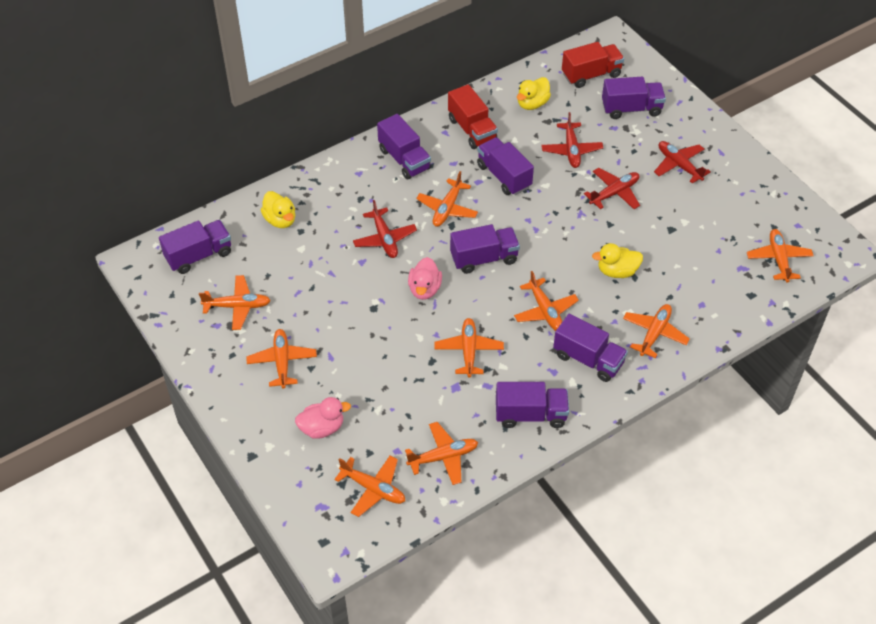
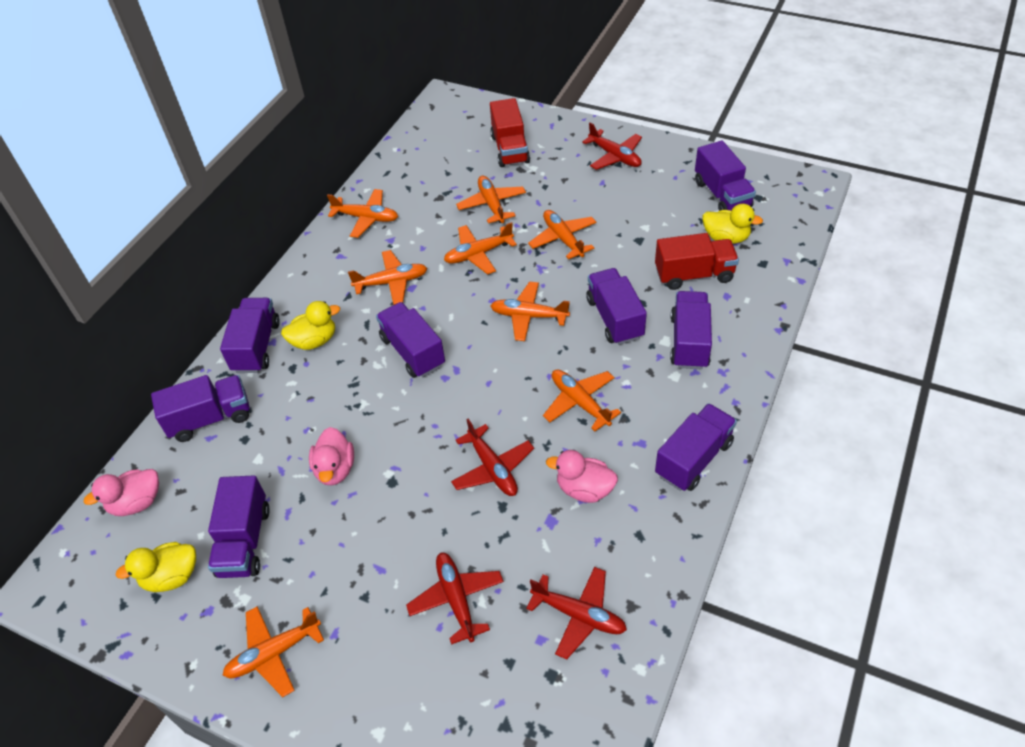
orange plane: [199,275,271,330] [246,329,317,389] [334,456,405,517] [405,422,478,485] [416,171,478,227] [434,318,504,377] [514,271,579,331] [623,304,690,358] [747,229,814,282] = 9 -> [223,607,324,697] [327,189,398,238] [348,250,427,305] [444,222,517,275] [456,176,526,223] [490,282,570,341] [528,210,597,259] [543,369,621,431] = 8
pink duck: [295,397,351,439] [408,257,442,300] = 2 -> [83,469,159,516] [309,427,354,486] [546,450,618,503] = 3
purple truck: [159,220,231,274] [377,114,431,180] [450,224,520,274] [477,137,534,195] [496,382,569,428] [553,314,628,382] [602,77,666,119] = 7 -> [151,375,250,442] [208,476,270,578] [220,298,280,373] [376,302,445,378] [586,268,647,345] [655,403,737,491] [670,291,712,369] [695,140,756,211] = 8

